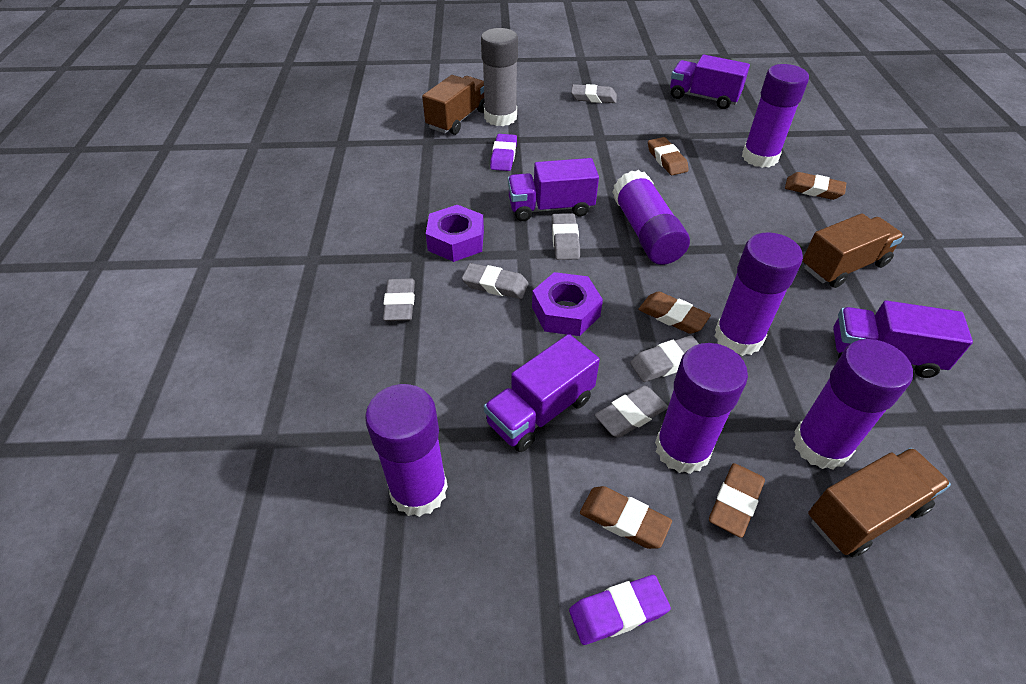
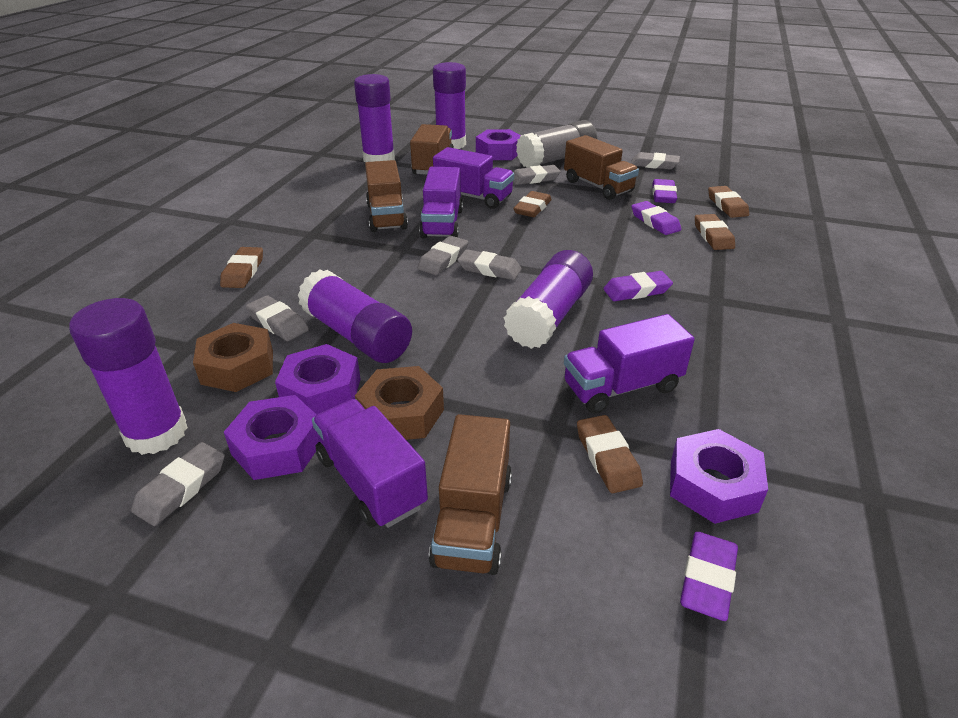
brown nut: none = 0 -> [193,323,273,392] [355,366,444,440] = 2
brown truck: [422,75,485,135] [802,213,904,288] [808,448,951,558] = 3 -> [365,160,408,232] [410,124,454,175] [429,414,512,575] [564,135,639,200] = 4
purple eraser: [490,134,517,171] [569,575,671,645] = 2 -> [603,271,673,301] [631,201,681,235] [652,179,677,203] [680,532,738,621] = 4
purple glue stick: [365,384,448,517] [612,170,690,265] [655,343,748,474] [714,232,803,356] [742,64,809,168] [792,339,913,470] = 6 -> [69,298,188,455] [297,269,412,363] [354,74,395,162] [433,62,466,149] [504,250,593,349] = 5
purple nut: [426,205,484,262] [532,272,603,336] = 2 -> [224,395,319,480] [275,344,361,414] [476,129,521,160] [670,429,768,524] = 4

